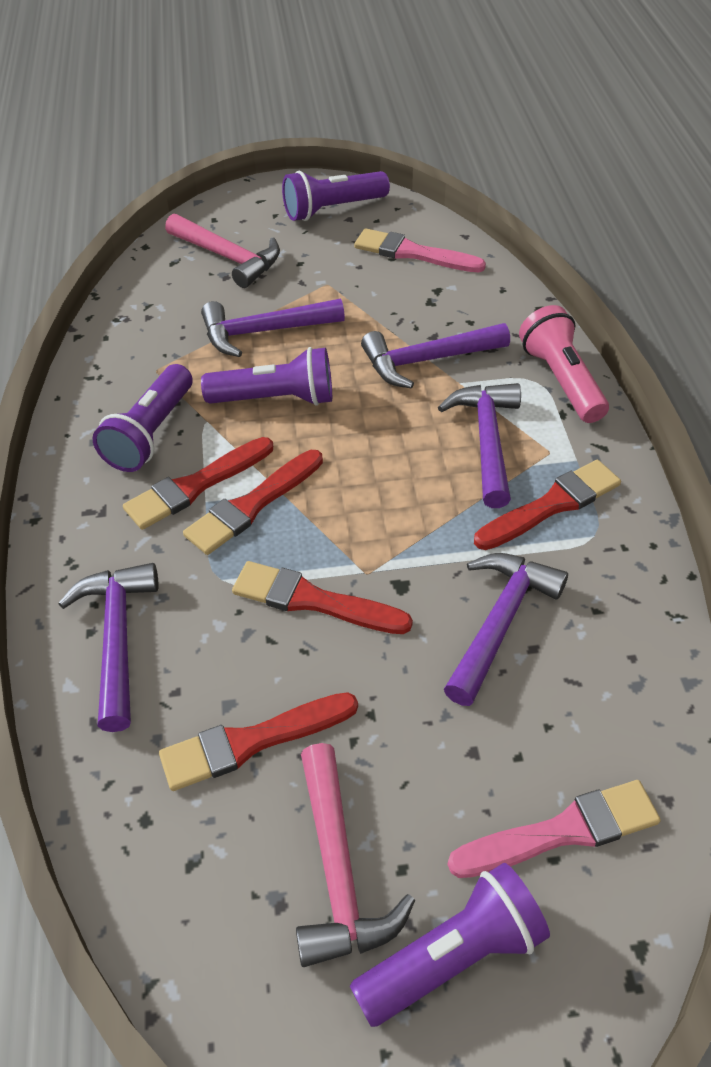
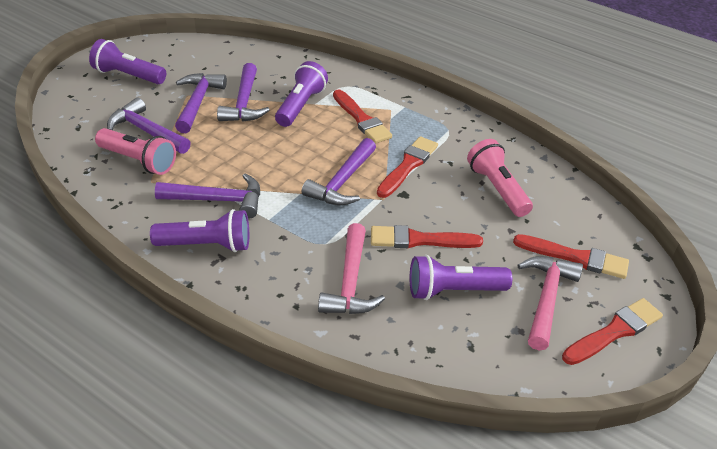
pink brush: [354,228,486,272] [447,780,661,878] = 2 -> none = 0
pink flashlight: [519,305,609,423] = 1 -> [95,128,176,175] [467,139,533,217] = 2

